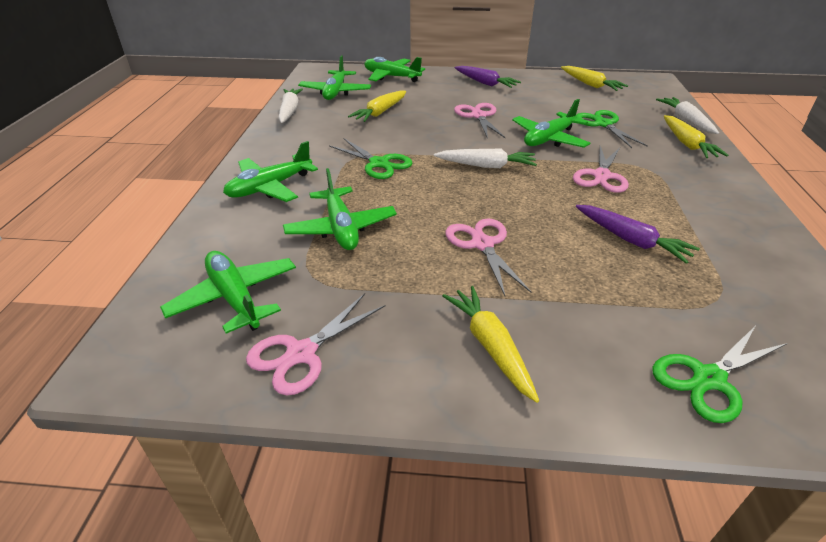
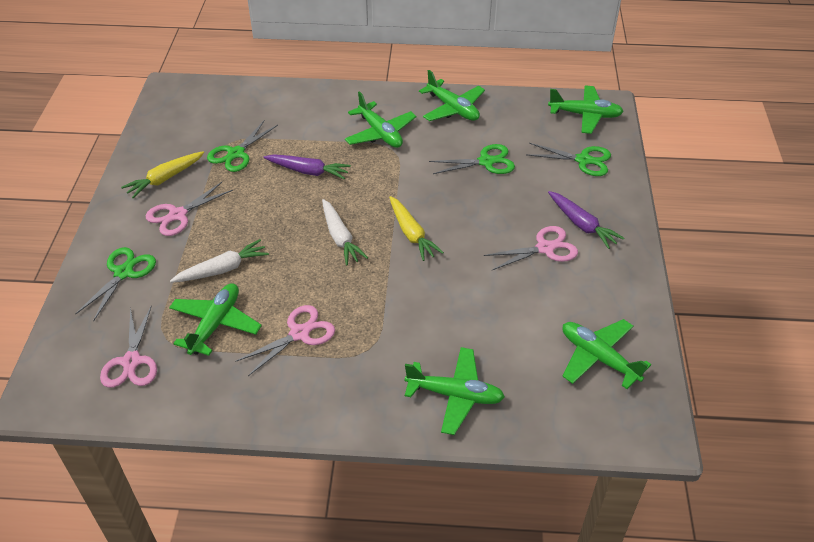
green scissors: [329,139,413,179] [576,110,648,148] [652,326,788,423] = 3 -> [75,247,156,322] [207,120,278,172] [429,144,515,174] [526,143,611,176] = 4
white carrot: [278,88,303,123] [434,149,537,168] [656,97,719,134] = 3 -> [170,239,269,283] [322,199,368,266] = 2
yellow carrot: [348,91,406,122] [442,286,539,403] [561,66,628,91] [664,115,728,158] = 4 -> [121,151,204,198] [389,196,444,261] = 2

